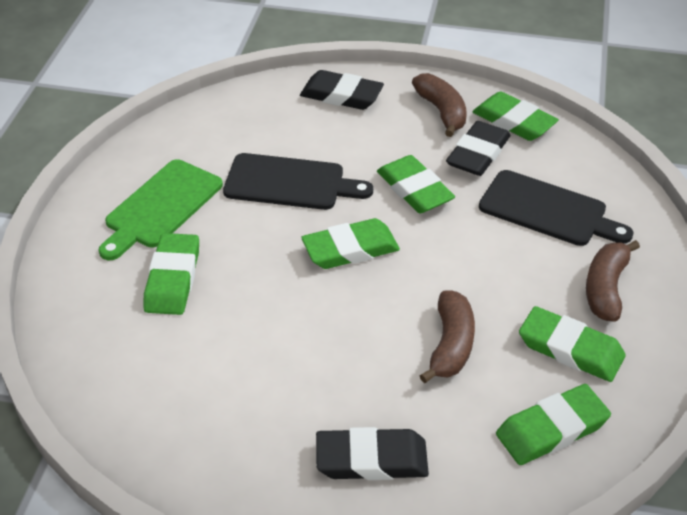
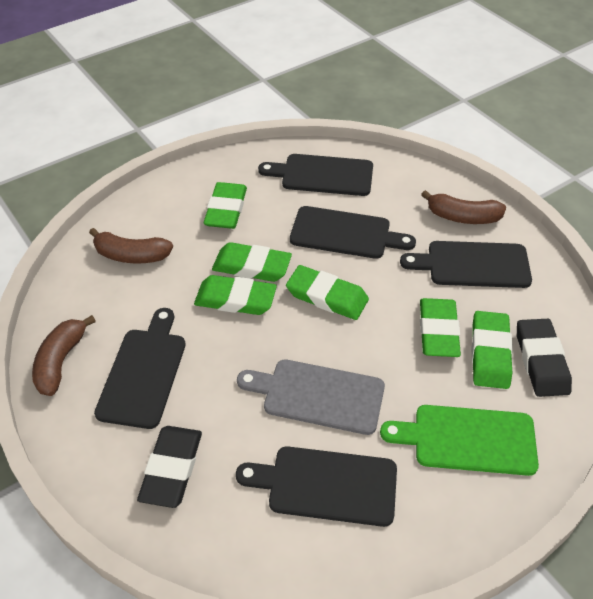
black cutting board: [223,153,373,210] [479,170,634,246] = 2 -> [94,308,186,429] [236,446,397,527] [258,154,373,196] [290,206,416,259] [400,241,532,288] = 5
black eraser: [300,70,384,110] [316,427,429,480] [446,121,510,176] = 3 -> [137,426,202,508] [517,319,572,397] = 2
grey cutting board: none = 0 -> [237,360,385,435] = 1

